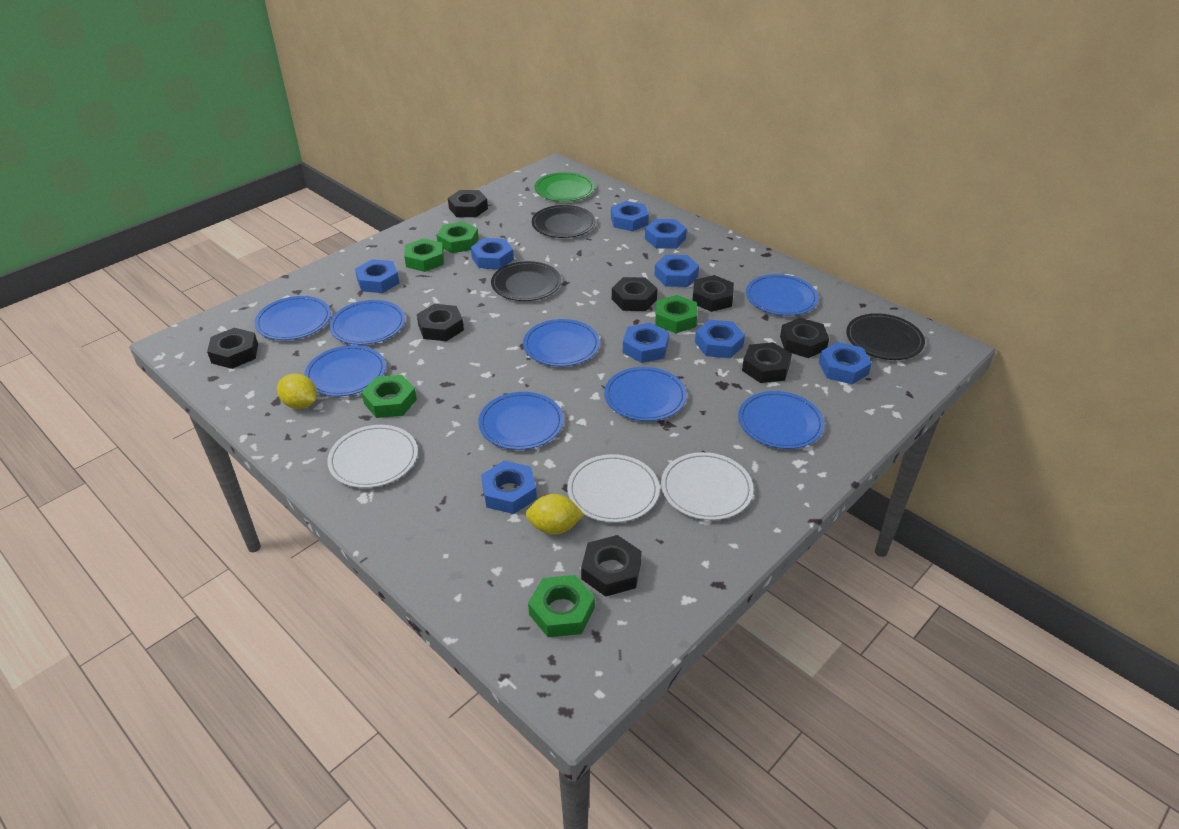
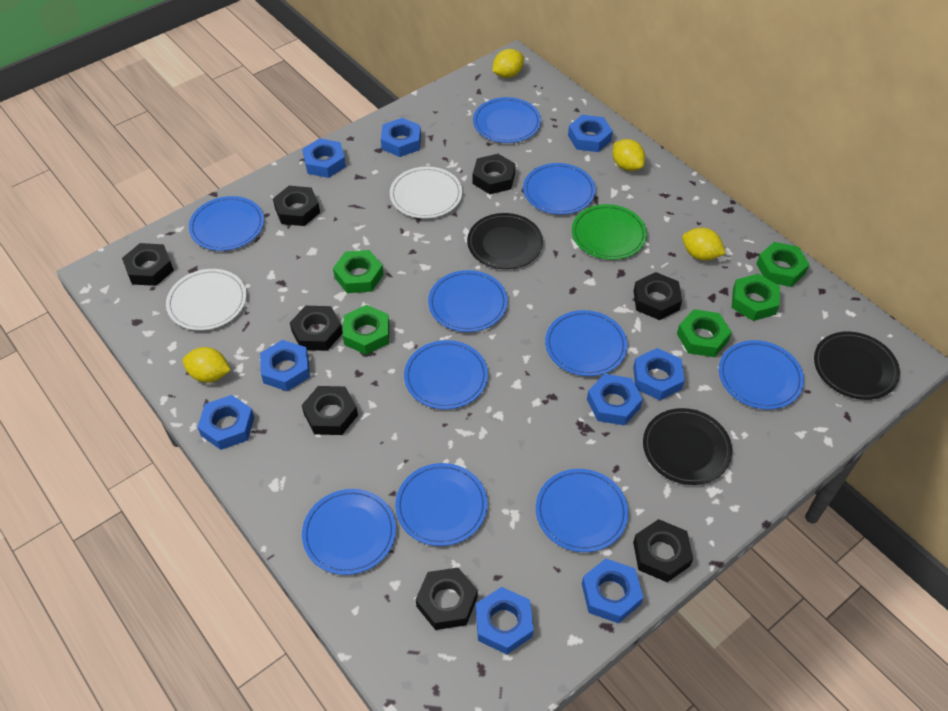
blue plate: [254,296,331,340] [304,345,386,396] [329,300,405,345] [478,392,564,450] [523,319,600,366] [604,367,687,421] [738,391,824,449] [746,274,818,316] = 8 -> [189,196,264,251] [302,489,396,575] [395,463,487,546] [404,340,488,409] [428,270,508,332] [473,97,541,143] [523,163,596,215] [536,469,628,552] [545,310,628,376] [719,340,804,410] = 10
white plate: [327,425,418,488] [567,454,659,523] [661,452,753,520] = 3 -> [166,269,246,330] [390,167,462,219] = 2
yellow lemon: [277,373,317,409] [526,494,584,535] = 2 -> [183,347,230,382] [492,49,524,78] [613,139,645,171] [682,228,726,261] = 4

